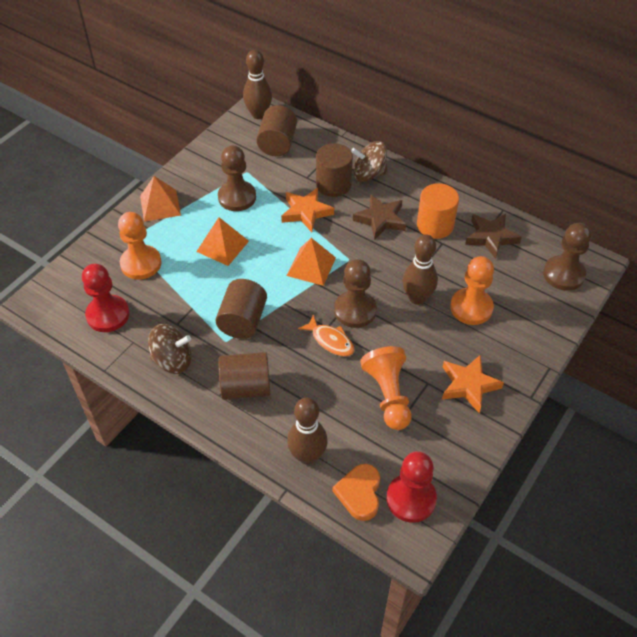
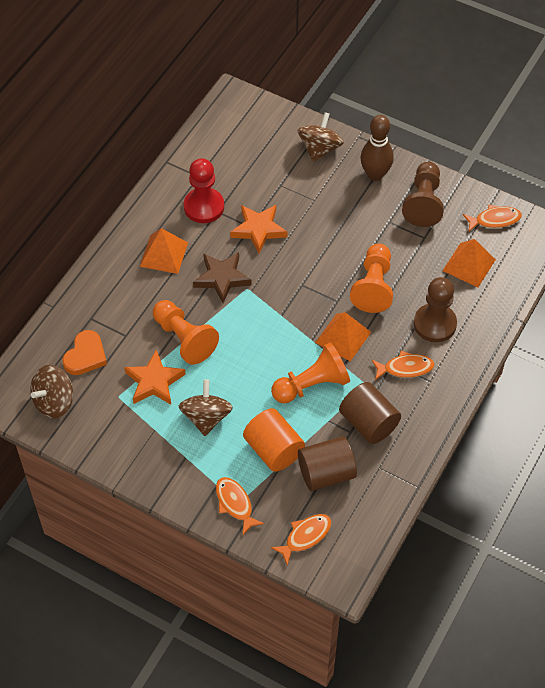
brown bowling pin: [243,50,272,119] [287,398,328,465] [403,234,438,305] = 3 -> [361,115,394,181] = 1
brown cylinder: [216,279,267,339] [218,352,270,400] [256,105,297,156] [316,143,353,197] = 4 -> [298,436,357,491] [339,382,401,444] = 2
brown pawn: [218,145,256,211] [334,259,377,328] [543,223,591,291] = 3 -> [402,162,444,227] [414,277,457,342] = 2
brown spinning top: [148,324,191,374] [351,141,388,182] = 2 -> [31,365,73,418] [179,379,233,436] [298,112,344,162] = 3
brown star: [353,194,406,240] [465,214,522,259] = 2 -> [193,252,252,303] = 1
orange fish: [298,315,354,356] = 1 -> [216,477,264,535] [271,514,331,565] [371,351,435,380] [463,204,522,231] = 4
red pawn: [82,264,129,332] [387,451,437,523] = 2 -> [184,158,224,223] = 1

